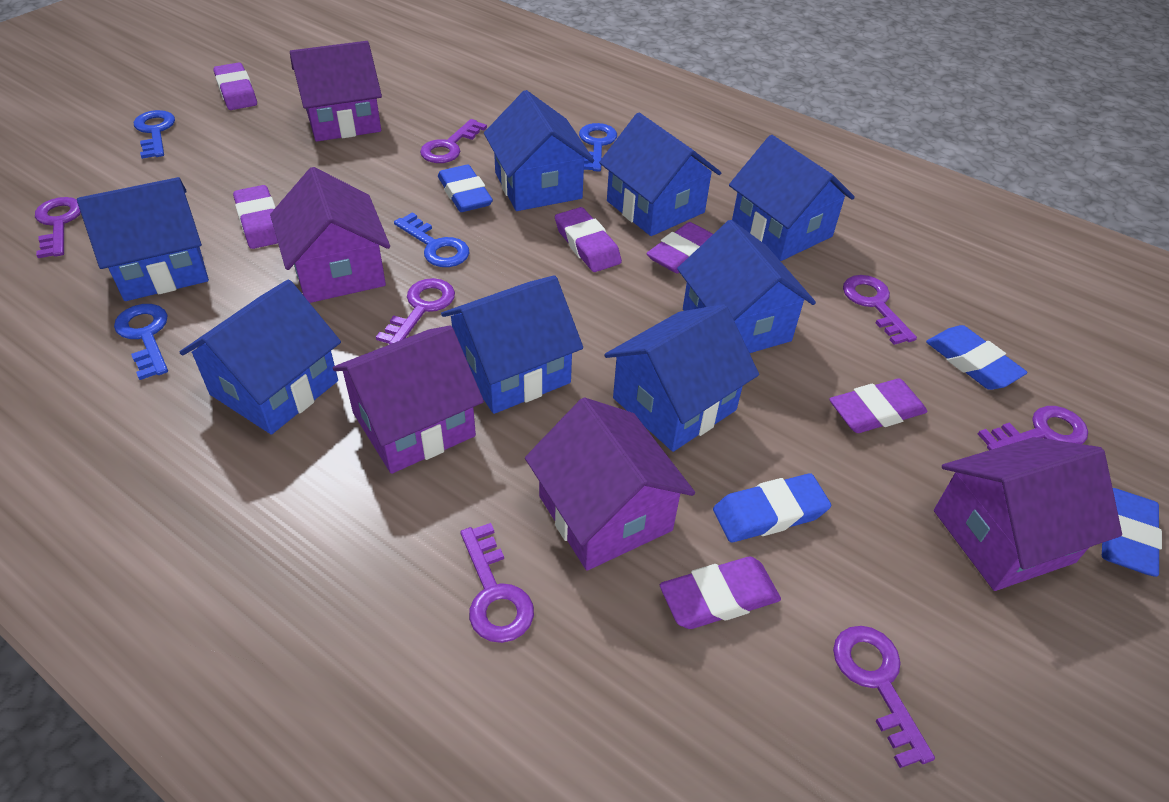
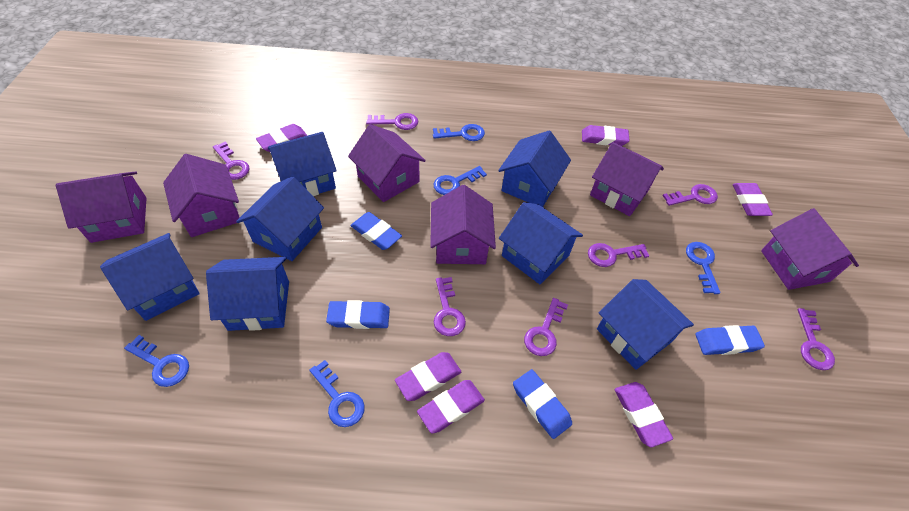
blue house: [77,177,209,301] [180,280,341,434] [441,275,583,414] [484,90,594,211] [599,113,721,236] [604,304,759,452] [677,220,816,353] [729,135,855,261] = 8 -> [100,233,200,321] [206,257,289,331] [236,177,324,261] [268,132,337,196] [498,131,571,207] [499,202,583,284] [597,279,694,370] = 7
blue key: [114,304,168,380] [134,110,175,159] [394,213,470,267] [579,123,617,172] = 4 -> [124,335,189,387] [309,360,365,427] [433,124,485,141] [433,166,487,195] [686,242,720,294] = 5
purple house: [270,167,390,303] [290,41,382,142] [333,326,484,474] [525,398,695,571] [934,437,1122,591] = 5 -> [56,172,147,243] [163,154,240,237] [348,124,426,202] [430,185,496,264] [590,142,664,216] [761,208,859,290] = 6

